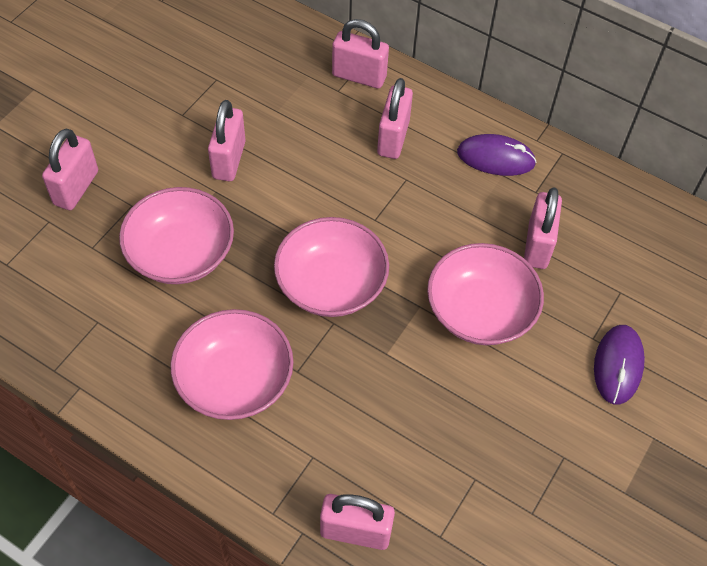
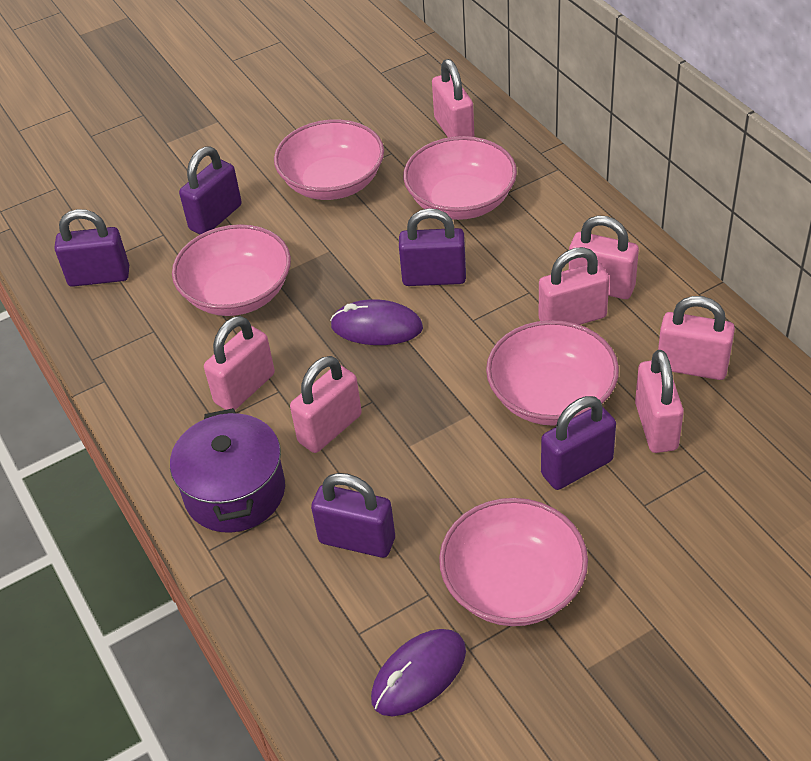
pink bowl: [119,187,234,284] [170,309,294,420] [274,217,389,317] [427,243,544,345] = 4 -> [172,224,291,316] [274,119,384,200] [403,136,517,220] [439,498,588,626] [486,320,619,426] = 5
pink padlock: [42,129,98,210] [208,100,246,181] [320,494,395,550] [332,19,389,89] [377,78,413,159] [524,187,562,269] = 6 -> [204,316,275,410] [290,356,362,453] [432,59,474,138] [539,247,609,325] [569,215,639,299] [635,350,684,453] [658,296,735,380] = 7
purple padlock: none = 0 -> [54,209,129,287] [179,146,242,235] [311,473,395,558] [399,208,466,286] [541,396,616,490] = 5
purple pot: none = 0 -> [170,408,285,533] = 1

